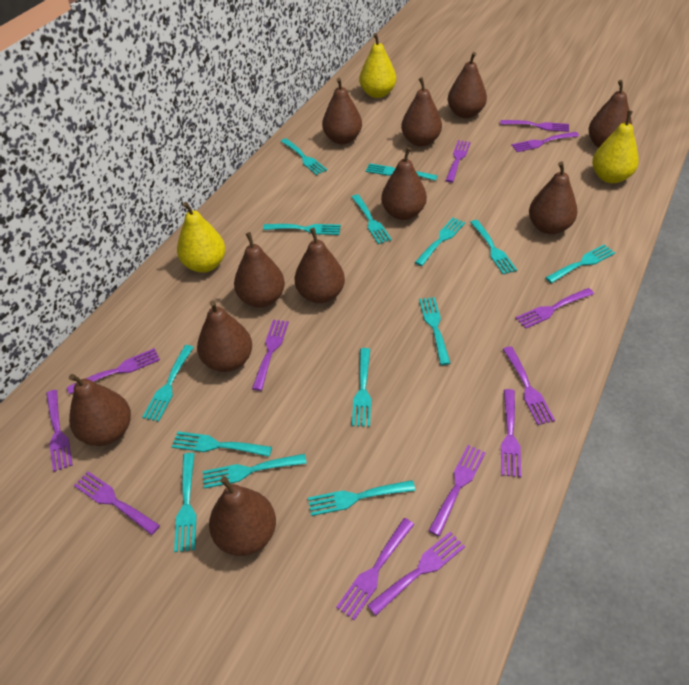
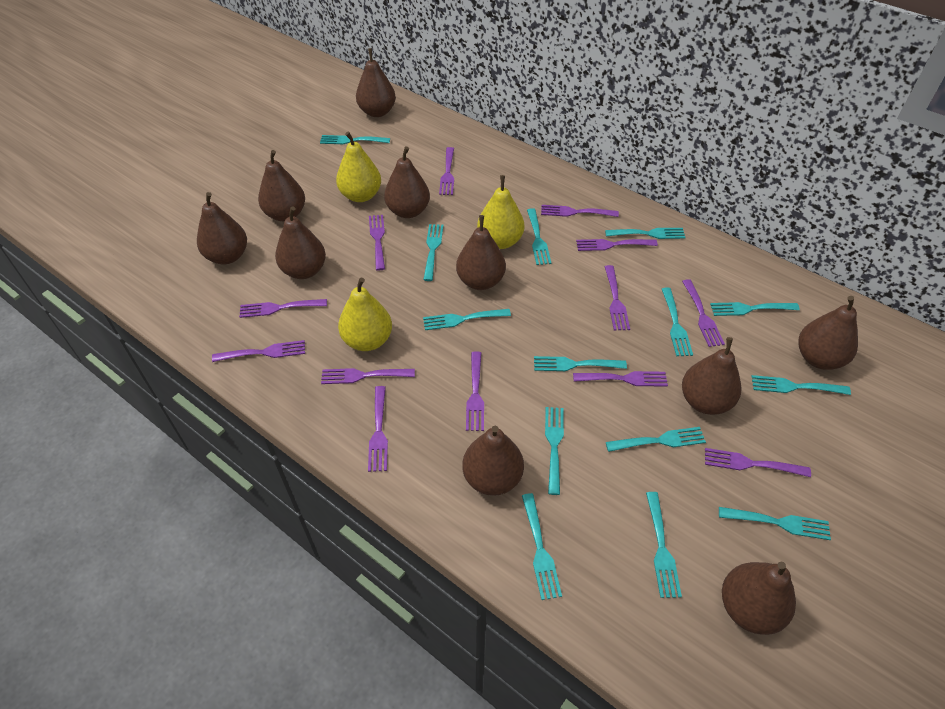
brown pear: [69,374,131,446] [197,300,252,372] [209,476,276,556] [234,232,285,308] [294,228,345,303] [322,78,362,144] [381,147,427,220] [401,77,442,147] [448,52,487,118] [529,162,578,234] [588,80,632,148] = 11 -> [197,192,247,264] [258,150,305,221] [275,206,326,279] [356,48,396,117] [384,146,430,218] [456,215,506,290] [462,426,524,496] [682,337,741,415] [722,562,796,635] [799,296,858,370] = 10

